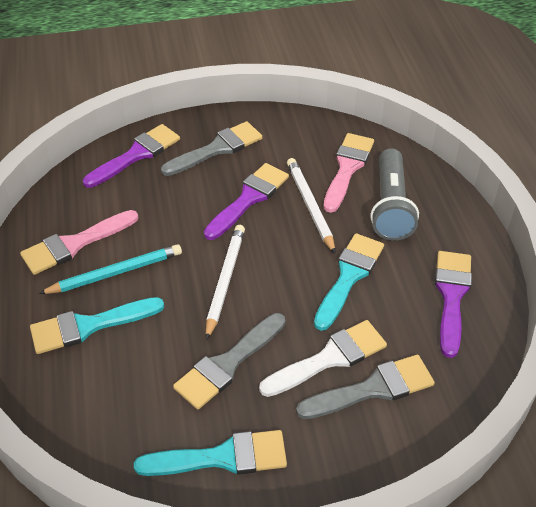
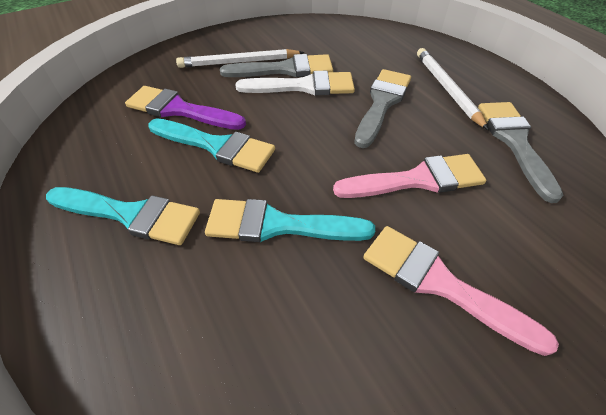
grey flashlight: [370,148,419,241] = 1 -> none = 0
purple brush: [83,124,180,188] [204,163,289,240] [435,251,472,358] = 3 -> [125,86,246,130] = 1
turquoise pencil: [38,244,182,294] = 1 -> none = 0

